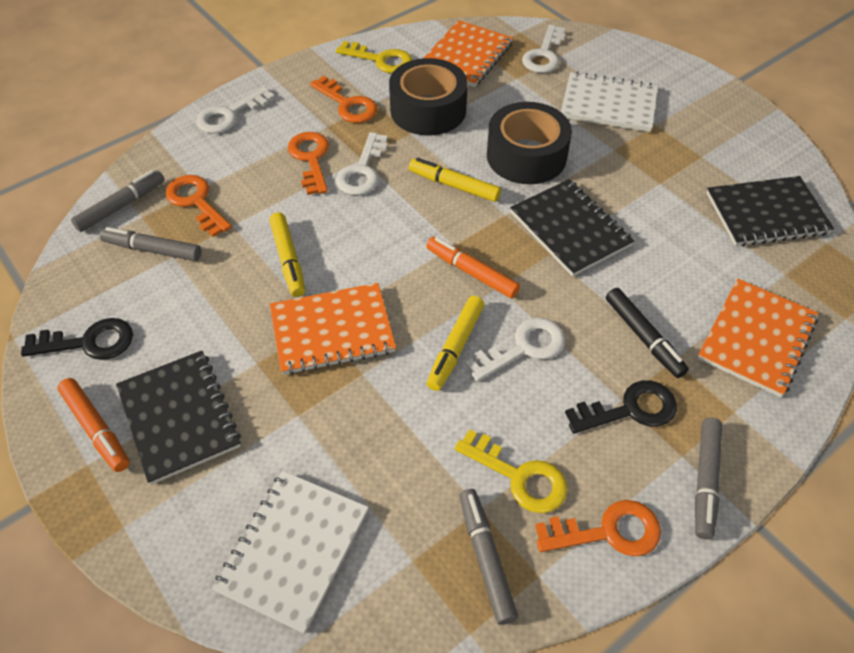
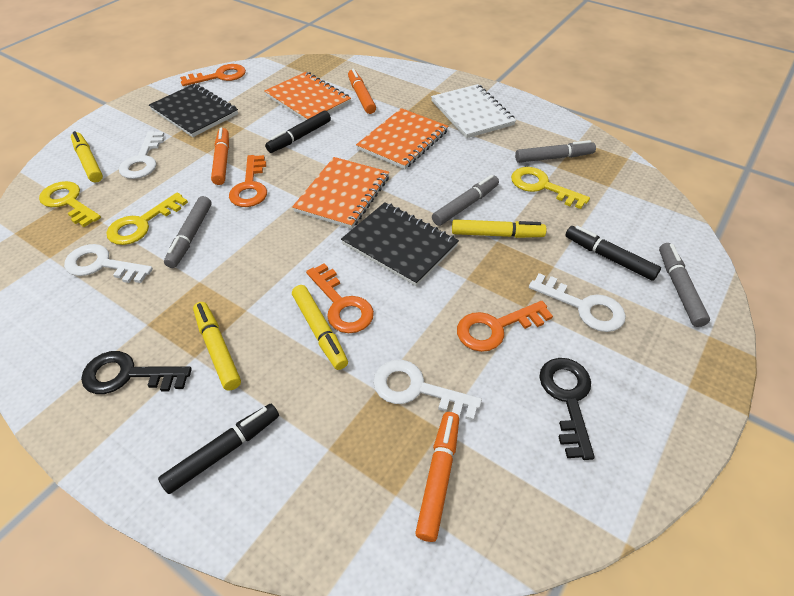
black marker: [606,288,689,378] = 1 -> [158,404,279,494] [265,111,331,153] [565,226,661,281] = 3
black notebook: [116,351,241,485] [510,179,634,277] [706,176,834,246] = 3 -> [149,84,238,137] [341,202,459,286] = 2
black tape: [389,58,468,135] [487,102,572,184] = 2 -> none = 0
orange marker: [57,378,130,472] [426,237,520,298] = 2 -> [211,128,229,185] [348,69,376,114] [415,412,459,542] = 3
white notebook: [212,471,369,634] [561,72,658,132] = 2 -> [431,84,516,138] = 1
yellow key: [336,41,412,73] [455,429,568,513] = 2 -> [39,181,101,227] [106,193,188,245] [511,167,590,209] = 3
yellow marker: [269,212,305,297] [409,158,501,202] [426,296,484,391] = 3 -> [71,131,103,183] [193,302,241,391] [292,285,348,370] [452,219,546,238] = 4

